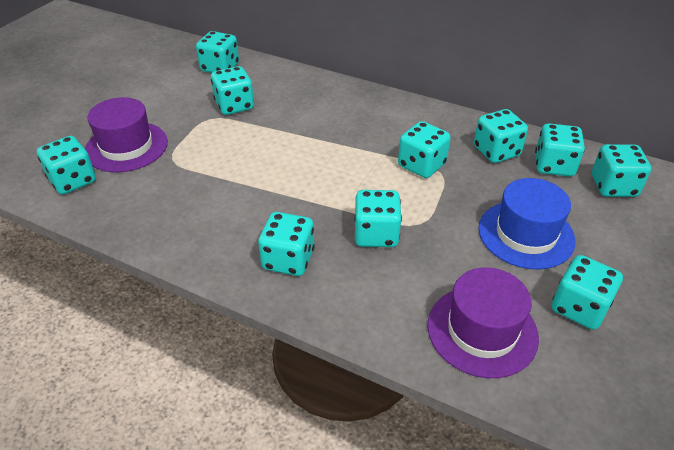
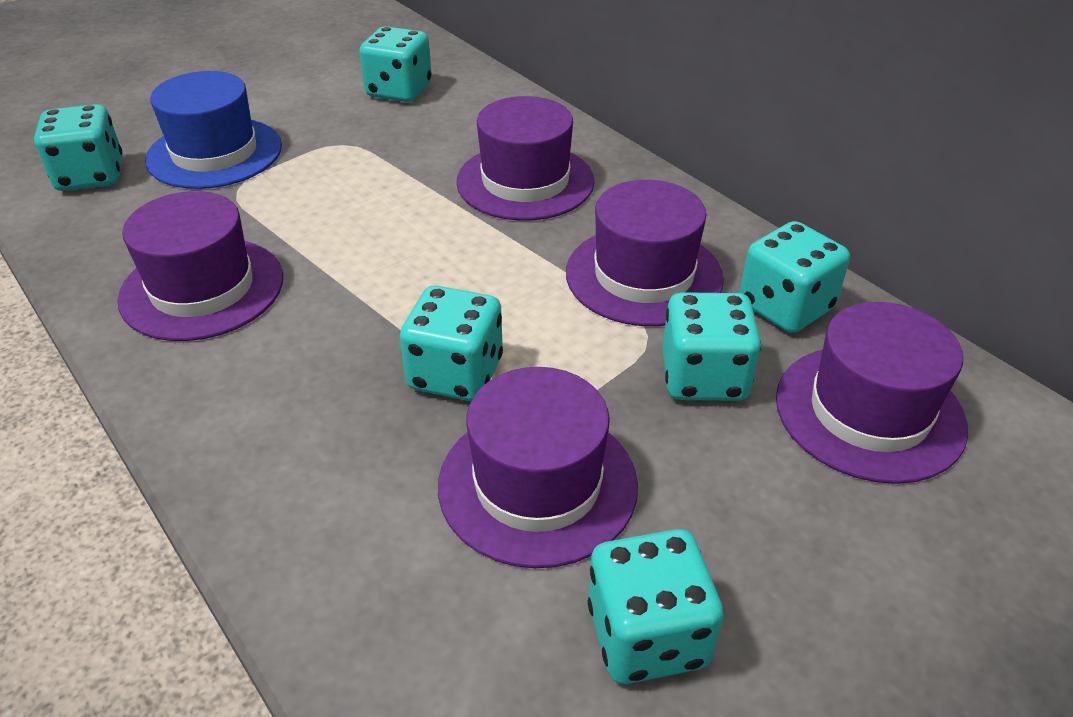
purple hat: [85,97,168,172] [427,267,539,378] = 2 -> [117,191,283,341] [438,367,638,568] [456,96,595,221] [566,180,724,326] [776,302,968,484] = 5
turquoise dice: [37,136,96,194] [196,31,239,73] [211,66,254,115] [258,212,315,276] [354,190,402,247] [398,121,451,178] [474,109,528,163] [535,123,585,177] [552,255,623,330] [592,144,651,197] = 10 -> [34,104,122,191] [359,26,432,102] [400,285,503,401] [588,529,724,684] [662,292,761,401] [739,221,850,333] = 6

